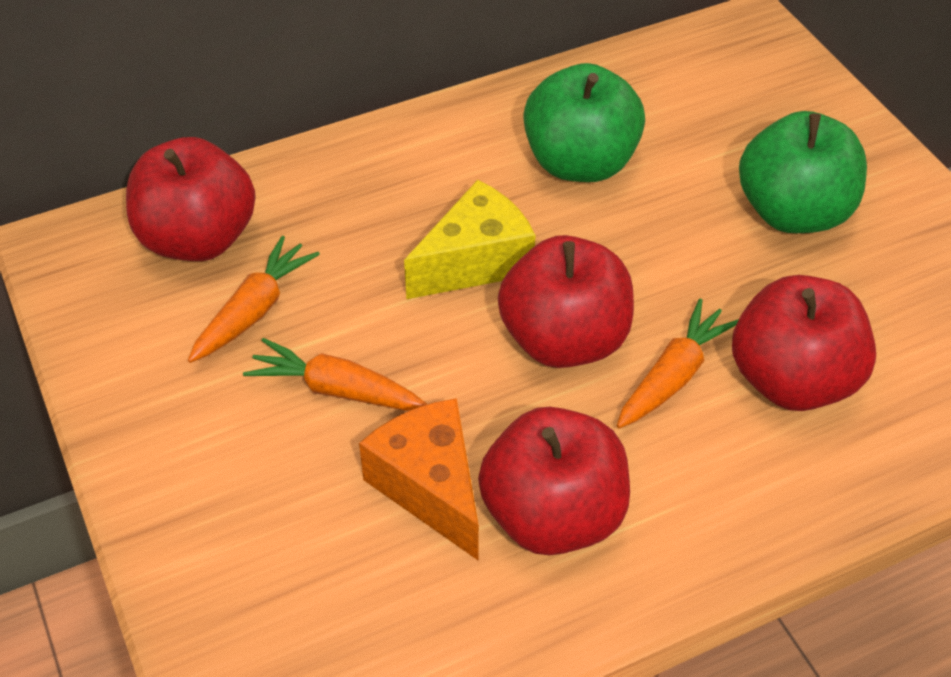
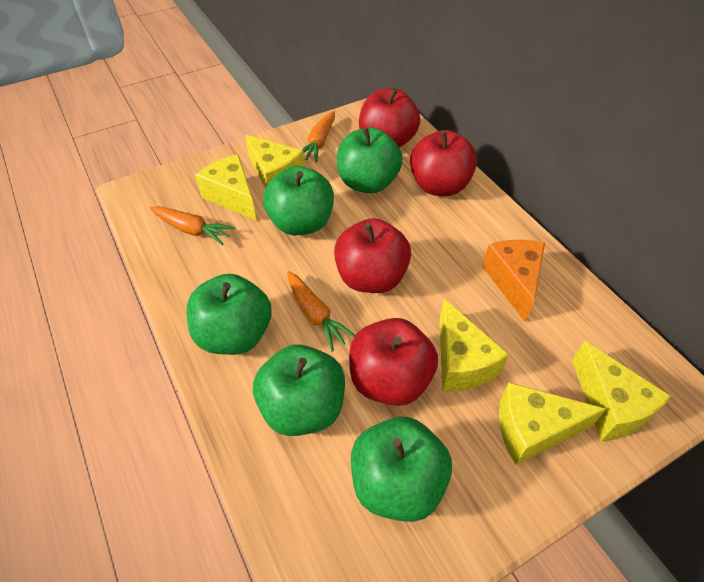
green apple: [523,63,645,182] [739,111,867,233] = 2 -> [186,274,271,355] [253,344,345,436] [263,166,334,235] [337,127,403,193] [351,417,452,522] = 5
yellow cheese: [404,180,535,299] = 1 -> [195,154,256,220] [245,135,305,188] [439,299,509,392] [499,382,606,465] [572,341,671,442] = 5

